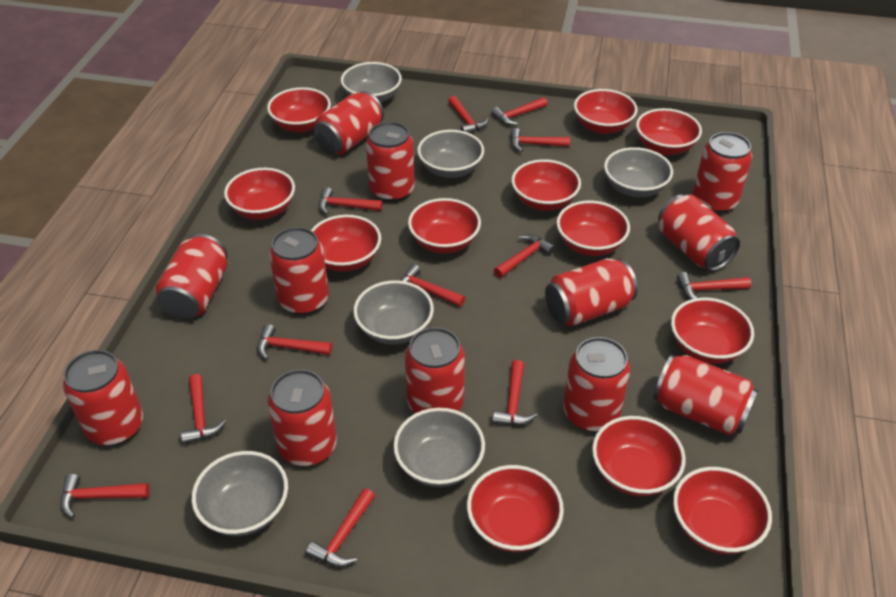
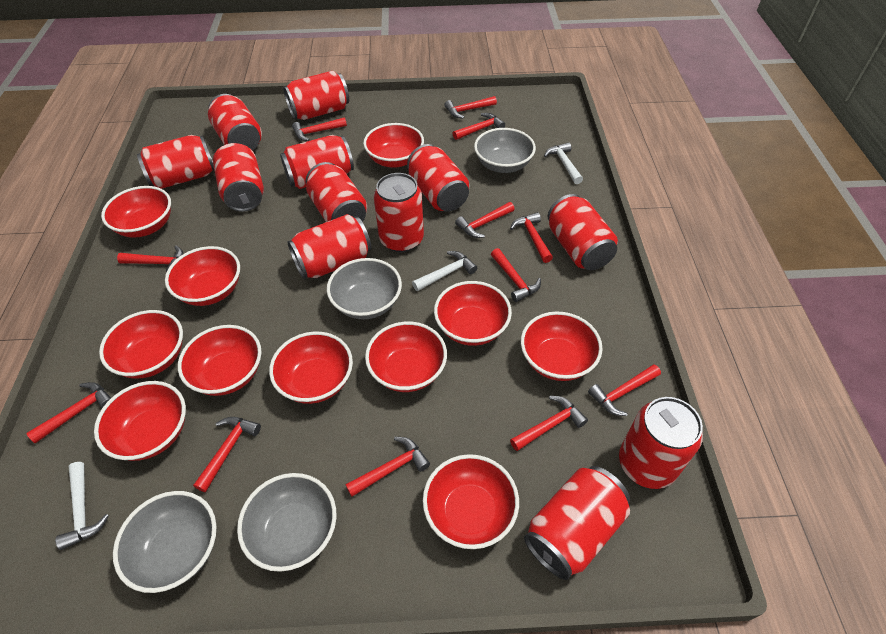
grey bowl: [192,451,288,536] [341,62,402,103] [353,280,434,345] [393,408,485,487] [417,130,484,178] [604,147,673,197] = 6 -> [113,491,217,593] [237,473,336,572] [327,258,402,320] [474,128,536,173] = 4
red bowl: [224,168,295,220] [267,87,331,133] [311,215,381,272] [408,198,481,253] [467,465,564,552] [511,159,581,211] [556,201,630,256] [574,89,638,134] [592,416,686,496] [636,108,702,155] [671,298,754,364] [673,467,772,554] = 12 -> [94,381,186,461] [99,310,183,378] [101,186,171,238] [165,246,240,306] [178,325,262,396] [269,332,353,404] [363,123,424,168] [365,322,447,392] [423,454,519,549] [434,281,512,346] [521,311,603,381] = 11
white hammer: none = 0 -> [55,462,109,550] [412,251,477,291] [544,142,583,184] = 3

